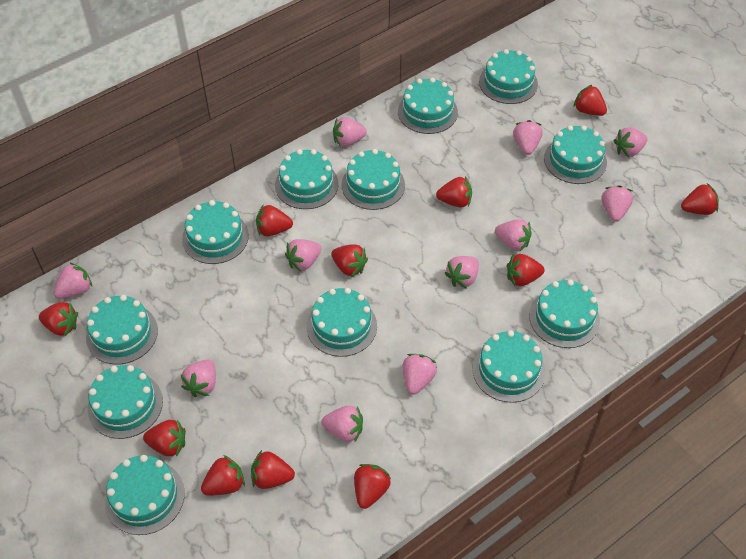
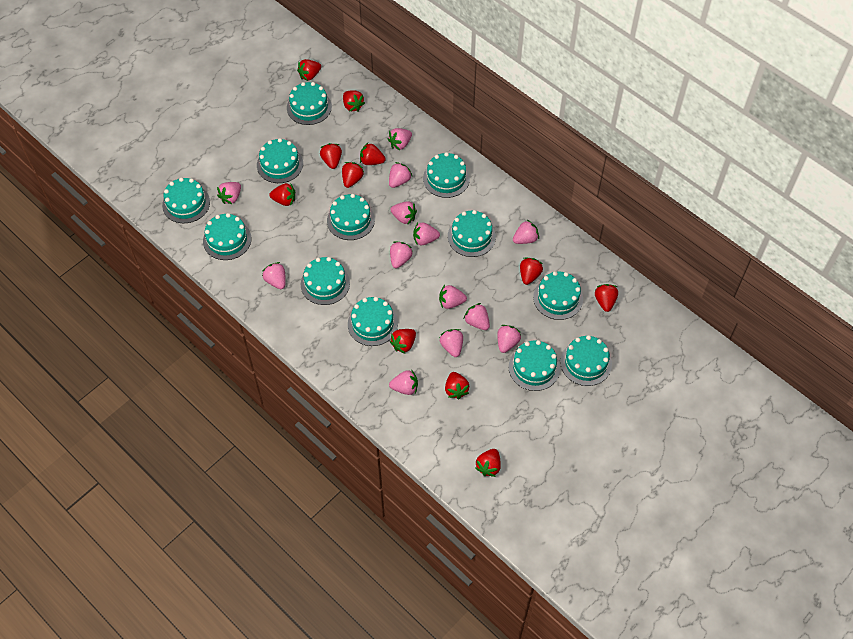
pink strawberry: [54,262,92,299] [181,360,216,397] [285,239,321,271] [321,405,363,443] [333,117,367,147] [403,354,437,394] [444,256,479,288] [495,219,532,251] [513,120,542,155] [601,185,633,222] [613,127,648,157] = 11 -> [217,182,241,204] [262,262,286,289] [388,128,412,150] [389,162,412,188] [389,370,418,395] [390,241,413,268] [391,201,417,225] [413,222,440,245] [439,285,467,309] [440,329,463,357] [464,303,490,330] [497,325,521,353] [513,220,539,244] = 13

